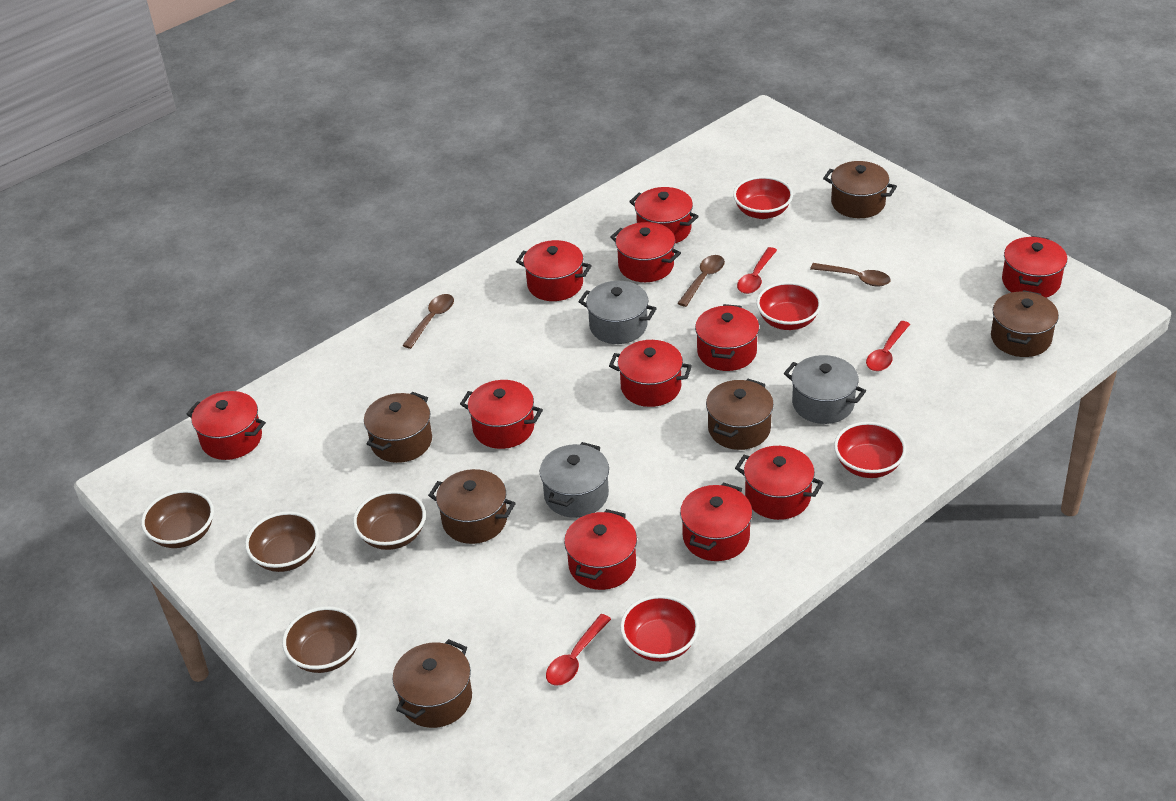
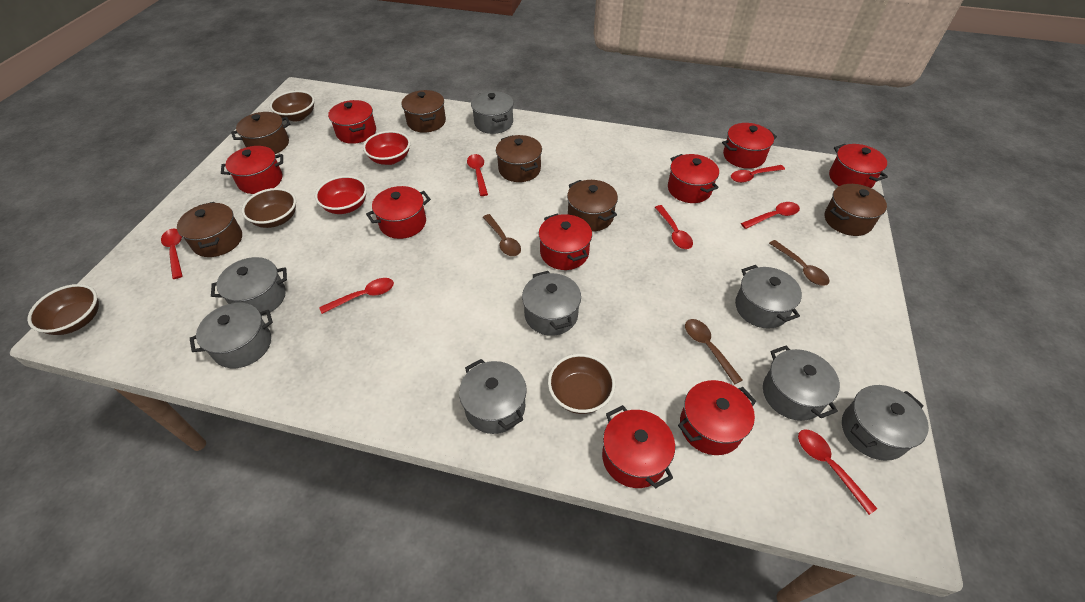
grey pot: [540,442,609,518] [579,281,657,344] [784,355,866,424] = 3 -> [190,303,273,368] [211,257,287,316] [459,359,527,434] [471,91,514,134] [522,271,581,336] [735,265,802,329] [763,346,840,421] [842,385,929,460] = 8
red bowl: [620,595,699,662] [733,176,793,219] [756,282,822,330] [834,422,906,478] = 4 -> [315,176,367,214] [363,131,410,165] = 2
red pot: [187,391,266,460] [460,380,543,449] [516,240,592,301] [564,509,637,590] [609,340,692,407] [611,222,681,282] [629,187,699,243] [680,483,753,561] [695,304,759,371] [735,446,823,520] [1002,236,1067,298] = 11 -> [221,146,283,194] [328,100,376,144] [366,186,431,239] [538,213,592,270] [602,405,675,488] [668,154,719,203] [678,380,756,455] [722,123,777,169] [829,144,888,188] = 9
red spoon: [546,614,611,686] [737,247,777,294] [866,321,910,371] = 3 -> [161,229,182,279] [319,278,394,314] [467,154,488,196] [655,205,693,249] [731,165,785,183] [741,202,800,229] [798,429,877,515] = 7

